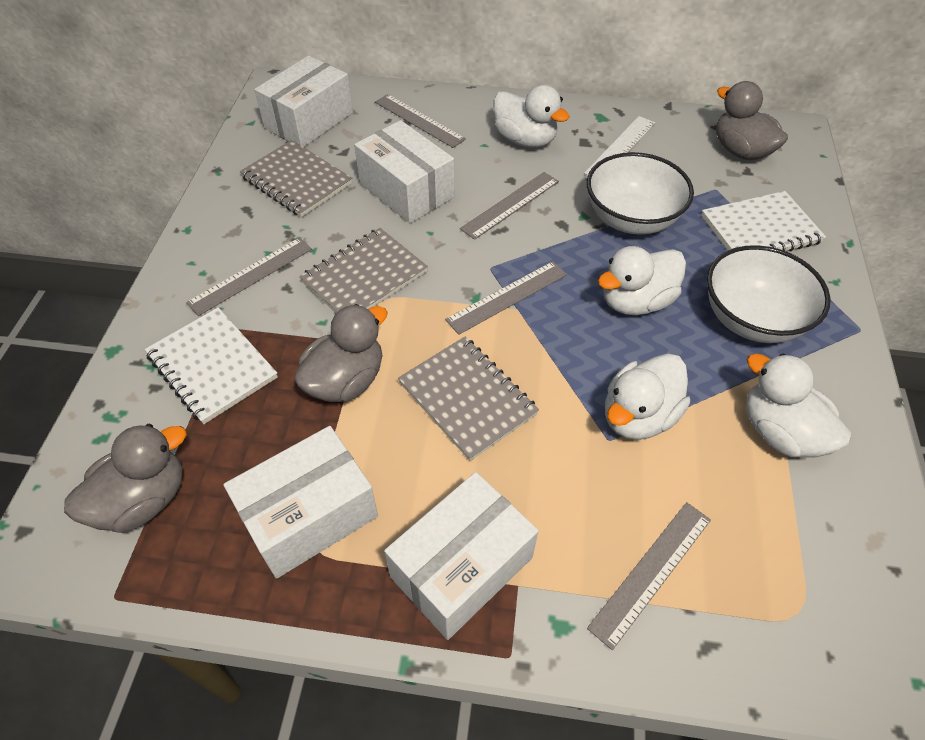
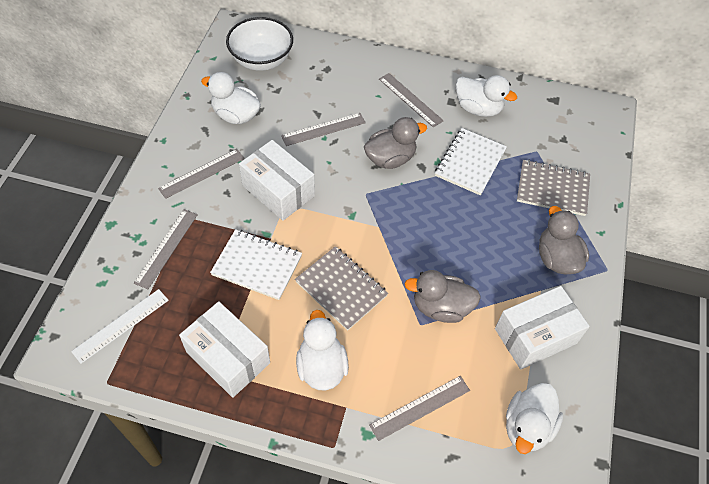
grey notebook: [240,140,352,217] [299,228,428,313] [398,337,539,461] = 3 -> [295,246,388,330] [517,160,590,216] = 2
white bowl: [587,152,694,235] [707,245,831,343] = 2 -> [226,17,293,71] = 1
white box: [223,426,378,579] [254,56,353,147] [354,120,454,223] [384,472,539,640] = 4 -> [179,301,270,398] [239,140,315,221] [495,286,590,370] = 3

